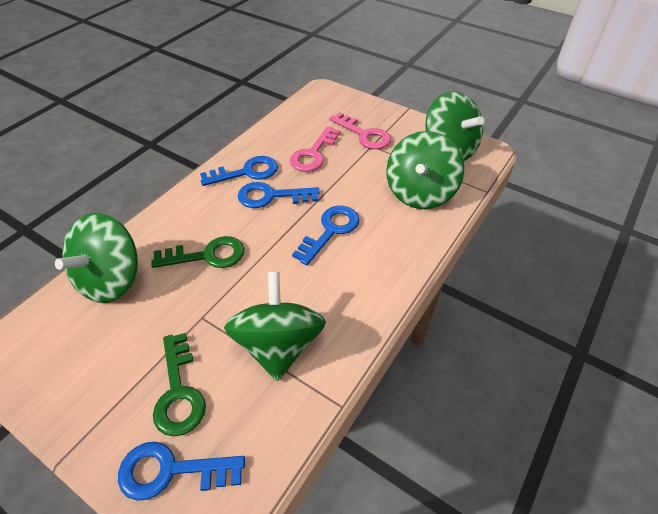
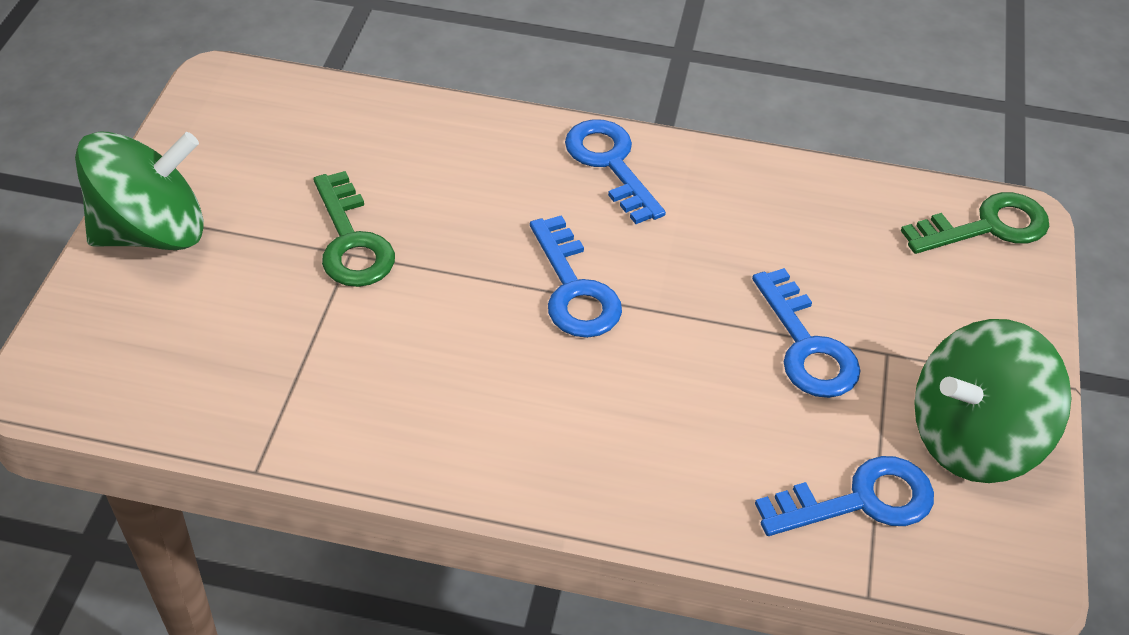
green spinning top: [55,213,138,303] [224,272,326,381] [386,131,464,209] [425,91,484,161] = 4 -> [75,132,204,250] [914,319,1072,483] = 2
pink key: [290,126,340,172] [329,112,391,149] = 2 -> none = 0

